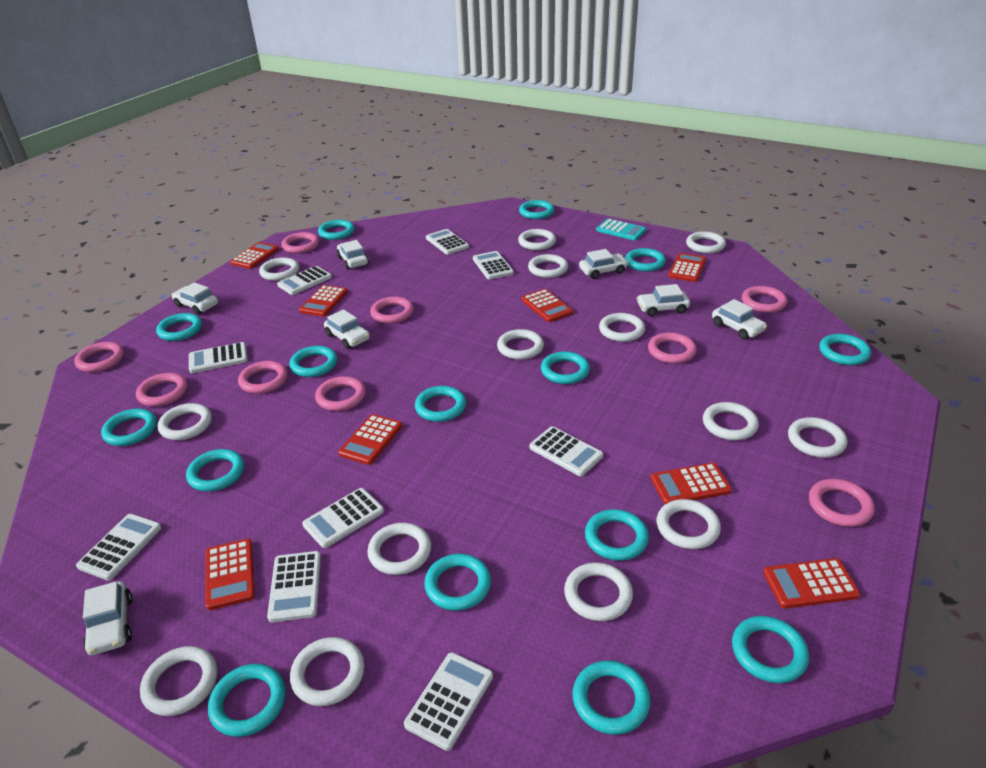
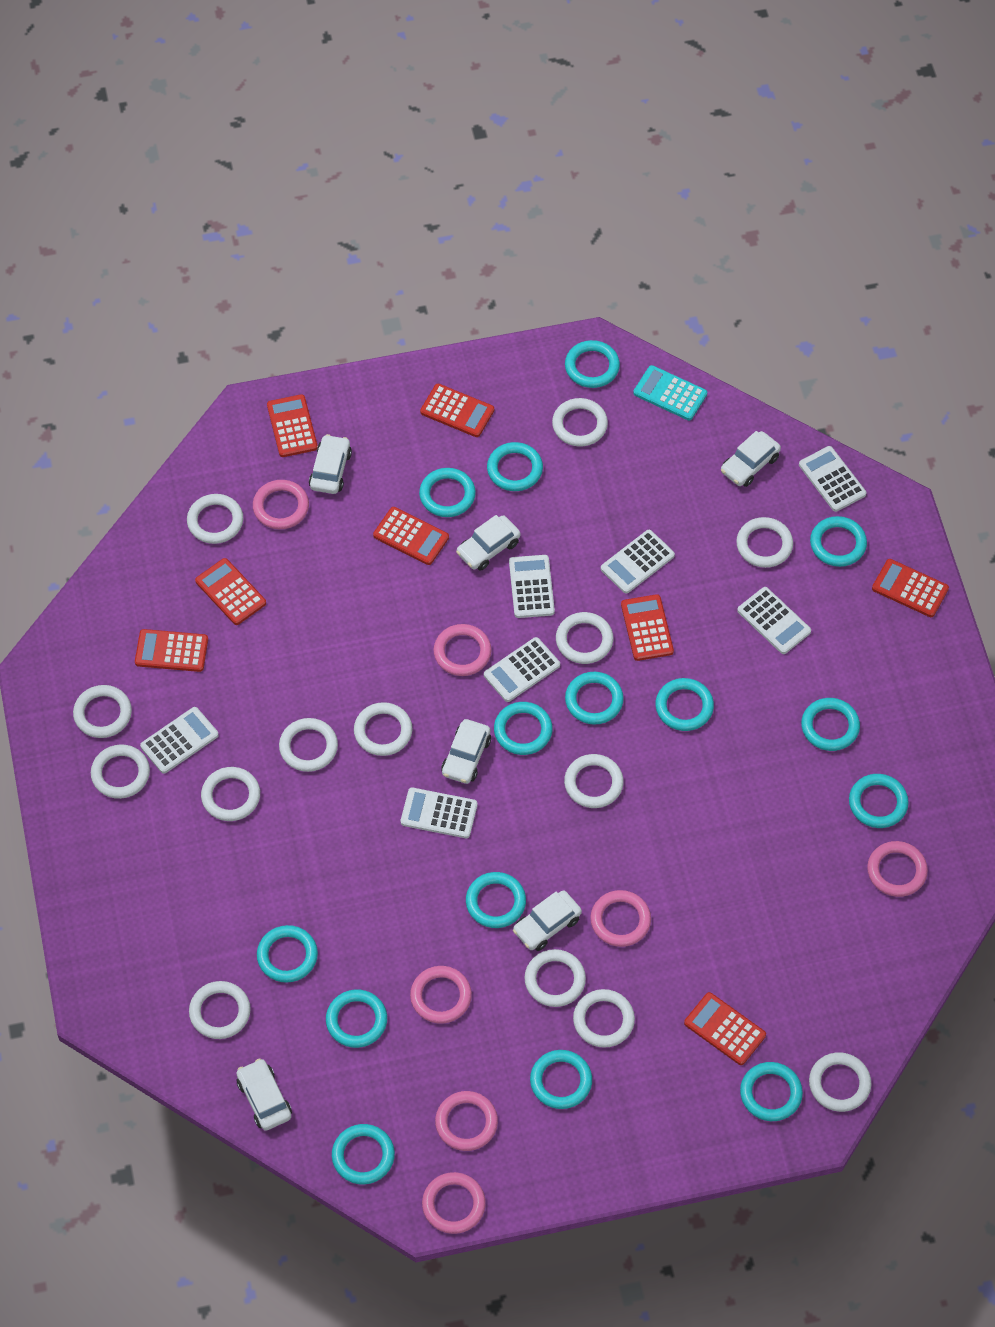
pink ring: [74,342,124,372] [136,373,187,407] [238,361,288,394] [281,232,319,253] [315,376,366,411] [370,296,414,323] [648,332,697,364] [742,286,787,313] [809,479,875,527] = 9 -> [253,480,309,529] [410,966,472,1024] [422,1172,486,1234] [434,624,492,676] [435,1091,498,1151] [590,890,651,947] [867,841,928,897] = 7
white calculator: [76,514,162,580] [189,342,248,373] [267,551,321,622] [277,266,332,295] [302,488,384,548] [404,652,493,751] [426,229,469,255] [473,251,514,280] [529,426,603,476] = 9 -> [140,707,219,774] [401,787,478,838] [484,637,560,702] [509,555,555,618] [601,530,675,594] [737,587,811,654] [799,446,866,512] = 7
white car: [83,581,132,655] [172,282,218,315] [324,309,370,349] [337,240,369,269] [579,249,628,279] [637,284,690,316] [712,299,767,339] = 7 -> [237,1058,292,1131] [309,434,352,494] [441,719,491,784] [456,515,521,571] [513,890,582,951] [721,431,781,487] = 6

